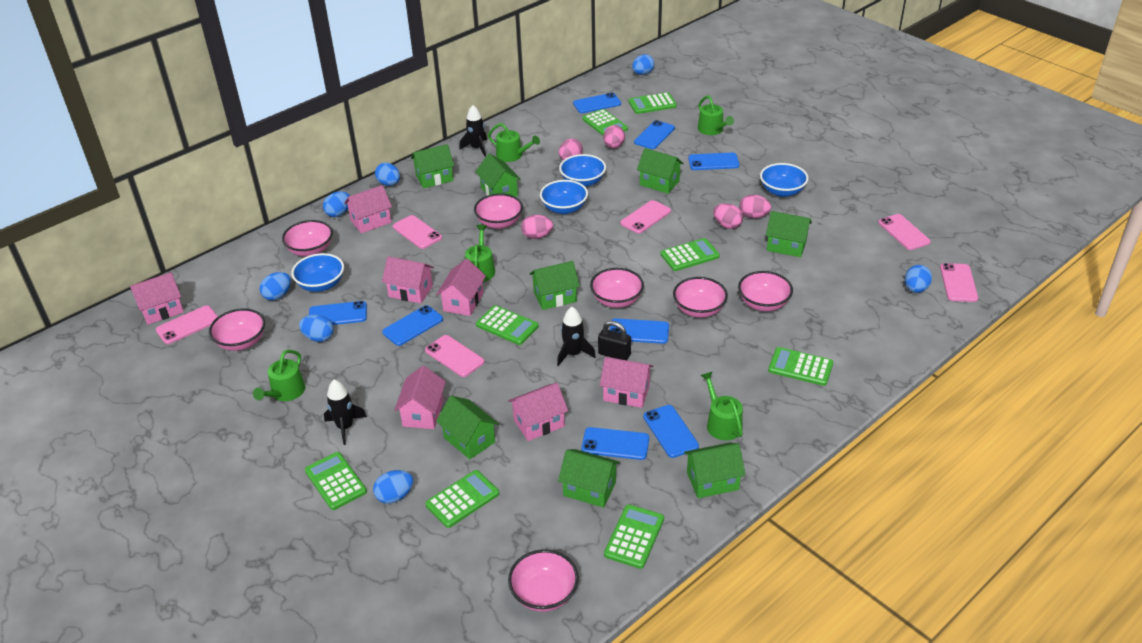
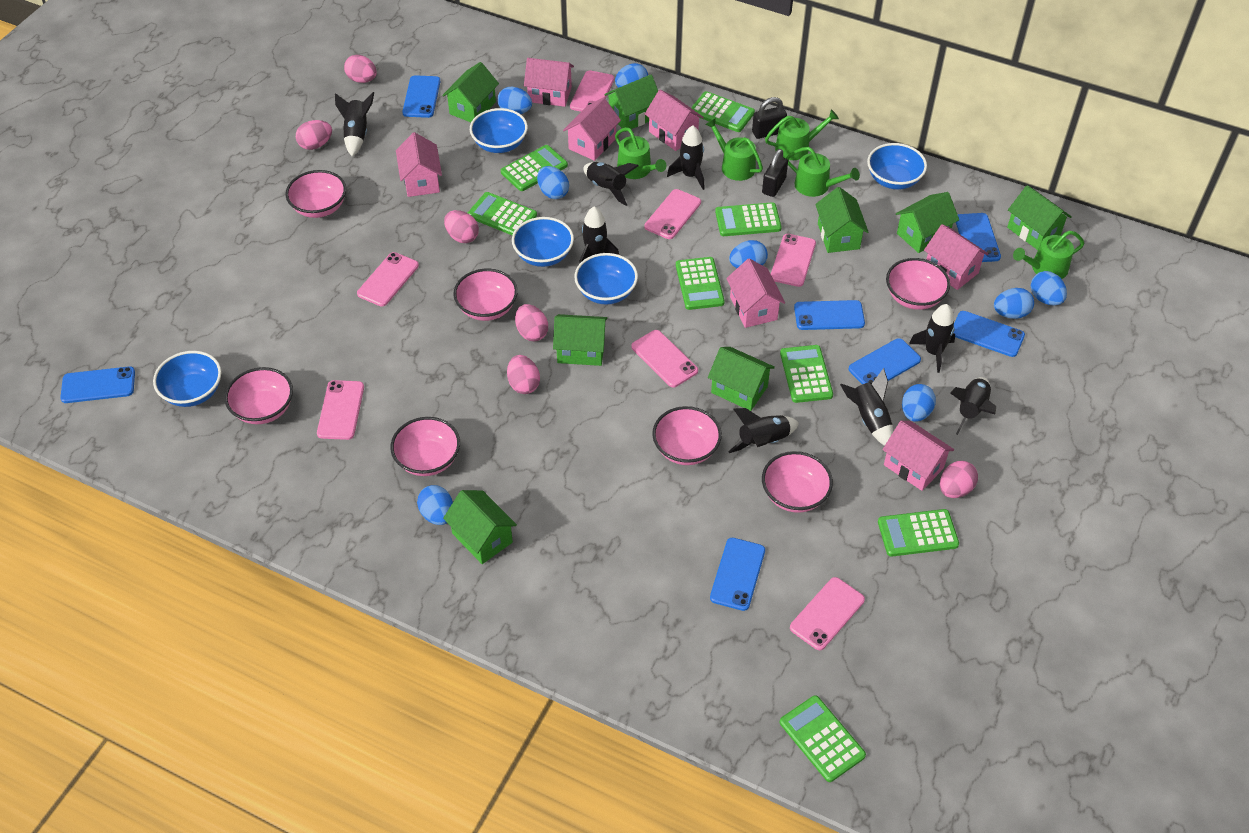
black padlock: [598,321,631,360] = 1 -> [752,97,787,139] [762,149,788,197] = 2
black rocket: [324,380,367,445] [459,105,487,157] [557,307,596,366] = 3 -> [335,92,374,156] [579,207,619,264] [583,162,638,206] [667,125,705,190] [728,408,799,453] [840,368,893,446] [909,304,955,373] [950,377,996,435] = 8
blue bowl: [291,253,344,292] [540,180,588,214] [559,154,606,187] [760,163,809,197] = 4 -> [153,351,221,407] [470,108,528,153] [512,217,574,267] [574,253,638,305] [867,143,927,189] = 5
blue egg: [260,272,291,301] [299,315,333,342] [323,192,350,217] [373,470,414,504] [375,163,400,186] [632,54,654,75] [905,265,932,293] = 7 -> [417,485,453,525] [497,87,532,114] [537,166,569,199] [615,63,648,88] [729,240,768,268] [902,384,936,421] [994,288,1034,319] [1031,271,1067,305] = 8
blue phone: [309,301,367,325] [382,305,443,346] [573,93,621,113] [581,427,649,460] [610,318,669,344] [634,120,675,149] [643,405,699,458] [688,152,739,170] = 8 -> [60,366,135,403] [402,75,440,118] [710,538,765,611] [794,300,865,330] [849,338,921,384] [954,311,1025,357] [956,213,1001,262] = 7
pink egg: [521,215,553,239] [559,138,583,160] [603,125,625,149] [713,203,743,229] [739,195,771,218] = 5 -> [296,120,332,150] [344,55,377,83] [444,210,479,243] [507,355,540,394] [515,304,548,341] [940,461,978,498] = 6
pink phone: [156,305,218,344] [393,215,442,249] [425,335,484,377] [620,200,671,234] [878,214,931,250] [940,263,978,302] = 6 -> [317,380,364,440] [357,252,419,307] [570,70,614,112] [631,330,698,387] [644,189,701,239] [771,234,816,287] [790,577,865,650] = 7

